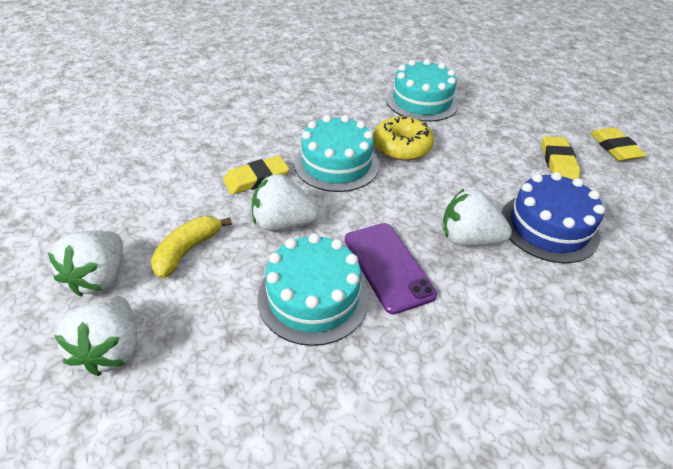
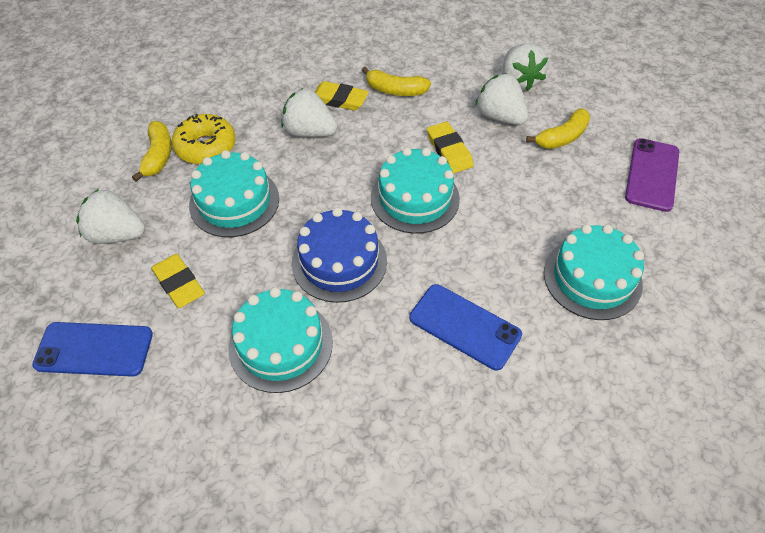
blue phone: none = 0 -> [32,322,153,377] [409,284,522,371] = 2
turquoise cake: [257,233,369,346] [294,115,379,192] [386,59,459,122] = 3 -> [189,150,279,237] [228,287,333,393] [371,147,460,234] [544,224,644,320] = 4
yellow banana: [151,216,232,279] = 1 -> [132,121,172,182] [362,67,431,96] [526,108,590,149] = 3

